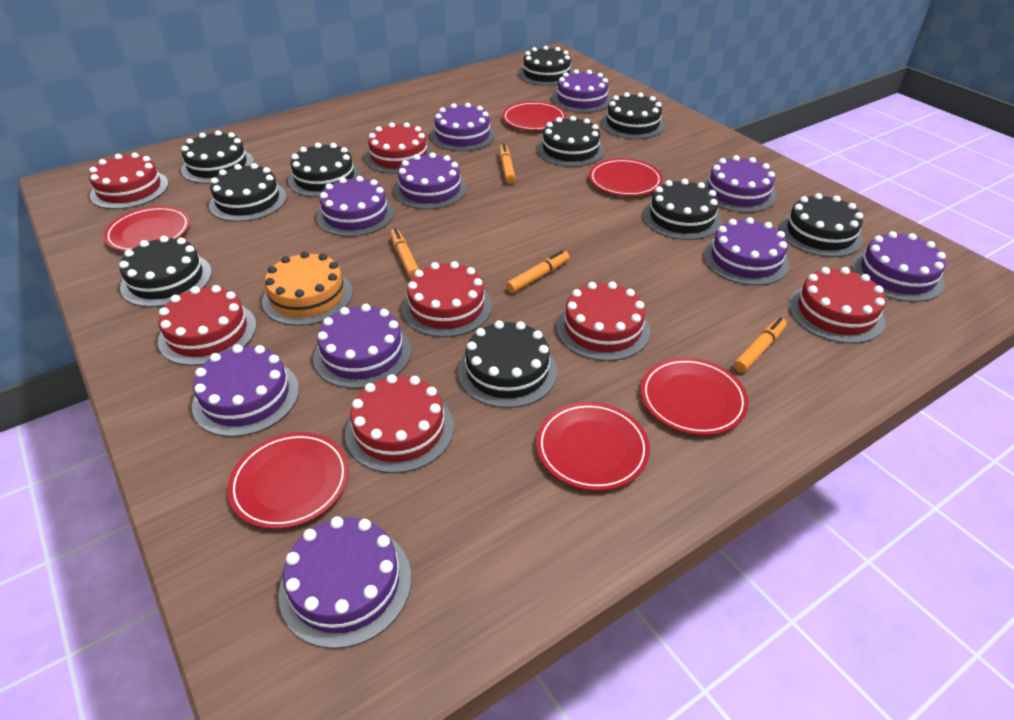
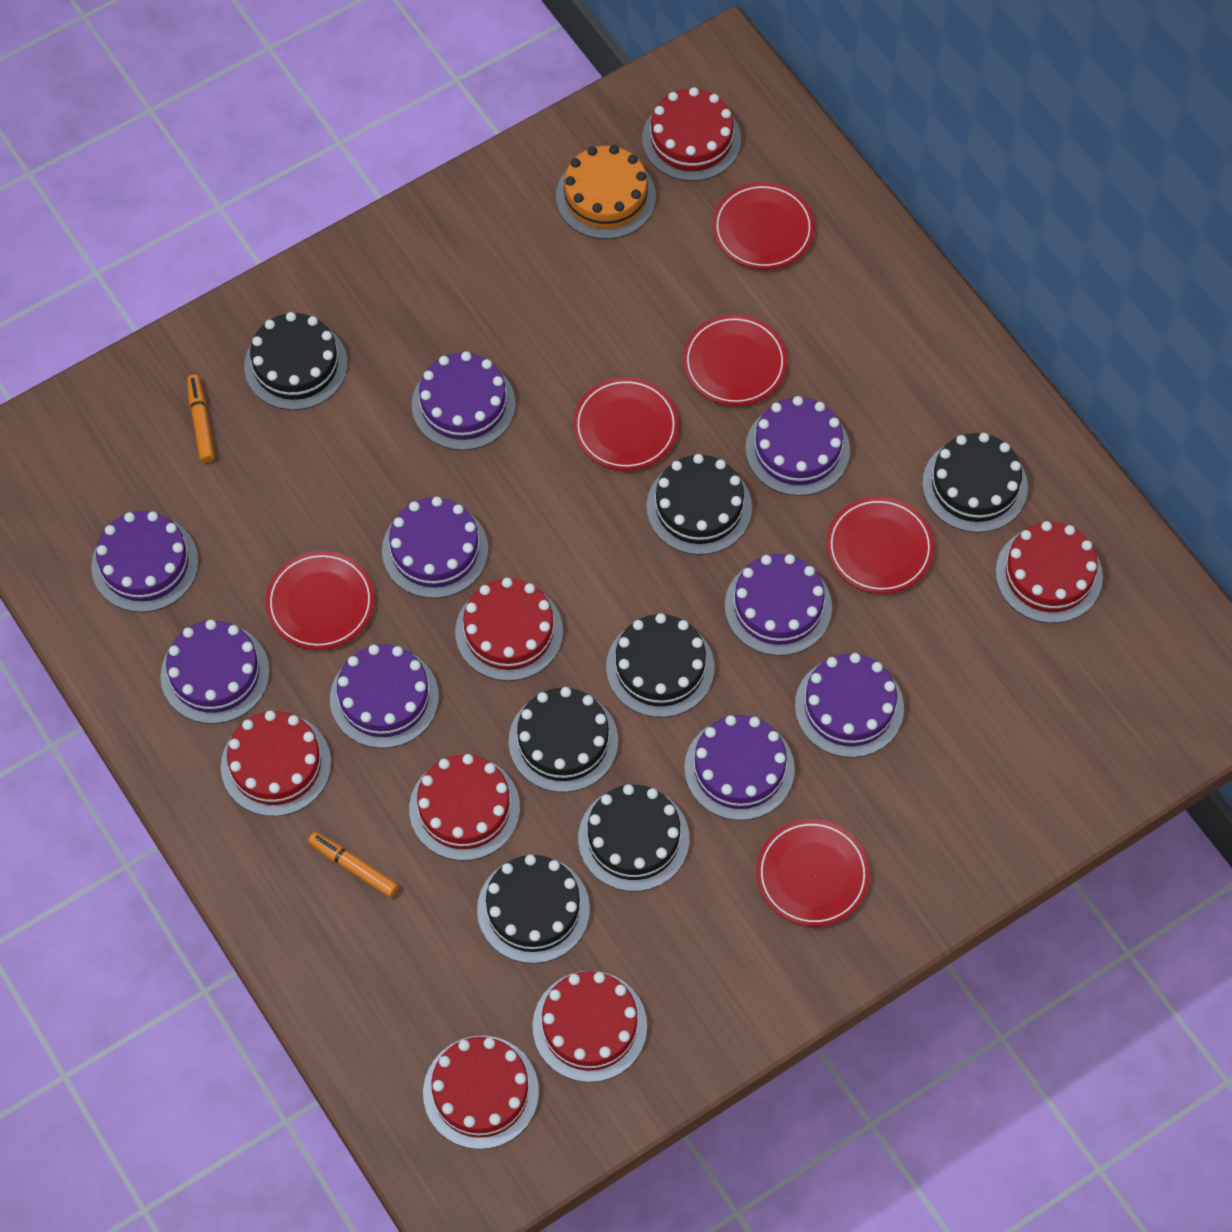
black cake: [119,236,212,307] [181,130,254,184] [209,163,287,222] [288,143,361,197] [458,321,557,408] [519,46,573,86] [537,116,605,167] [601,92,665,139] [643,179,722,240] [779,193,863,257] = 10 -> [244,312,347,410] [477,855,590,964] [509,687,618,792] [578,784,689,891] [606,613,714,718] [646,454,752,555] [922,433,1028,533] = 7
orange marker: [390,228,419,278] [499,143,516,183] [506,250,570,293] [734,317,787,372] = 4 -> [187,375,215,463] [308,832,399,898] = 2
purple cake: [192,345,299,437] [279,516,411,649] [313,304,411,389] [316,176,394,237] [394,152,467,209] [430,103,495,151] [552,69,612,113] [703,155,777,213] [703,217,789,286] [852,231,946,302] = 10 -> [91,511,199,612] [161,620,270,724] [330,644,439,748] [382,497,488,598] [412,351,516,450] [684,715,795,820] [725,554,832,656] [745,396,850,496] [795,653,904,758] = 9

